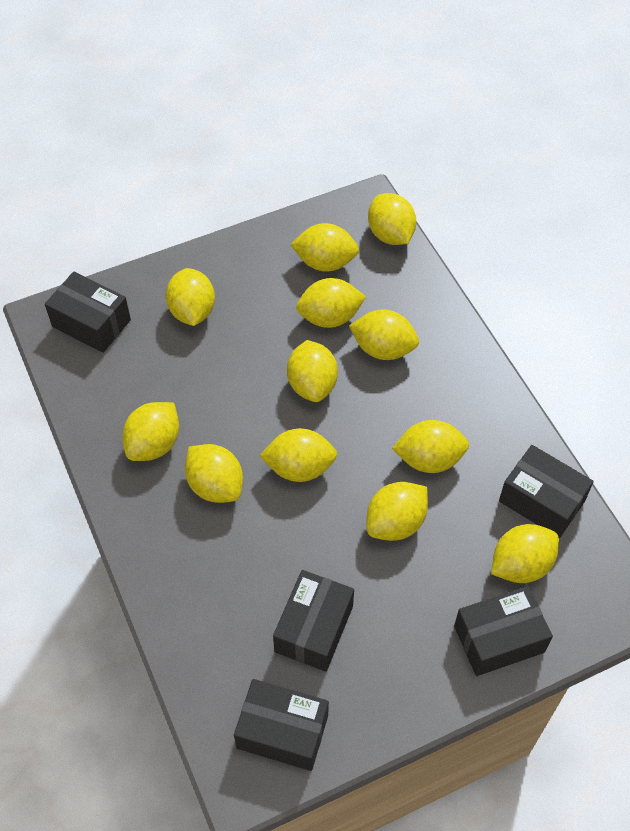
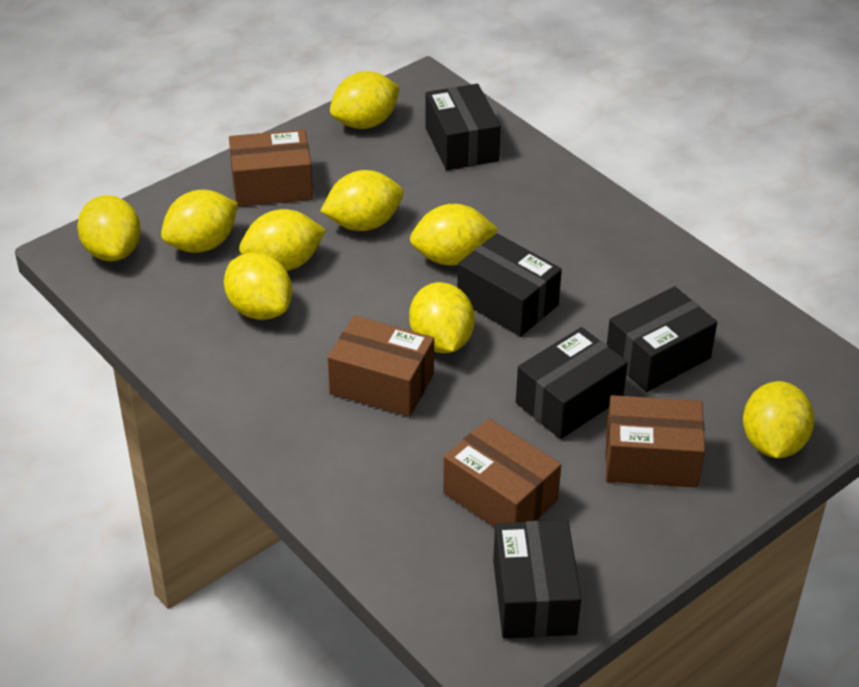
brown box: none = 0 -> [229,129,313,207] [328,315,434,417] [443,418,561,527] [605,395,705,488] = 4
yellow lemon: [122,402,179,461] [166,268,215,326] [185,444,243,503] [260,428,337,482] [287,340,338,402] [290,223,359,272] [296,278,366,328] [349,310,419,360] [366,482,428,541] [368,193,416,245] [392,420,469,473] [491,524,559,583] = 12 -> [77,195,141,261] [161,190,238,253] [224,253,292,320] [239,209,326,271] [320,170,403,231] [330,71,400,129] [409,282,475,353] [410,204,498,266] [743,381,814,458] = 9

